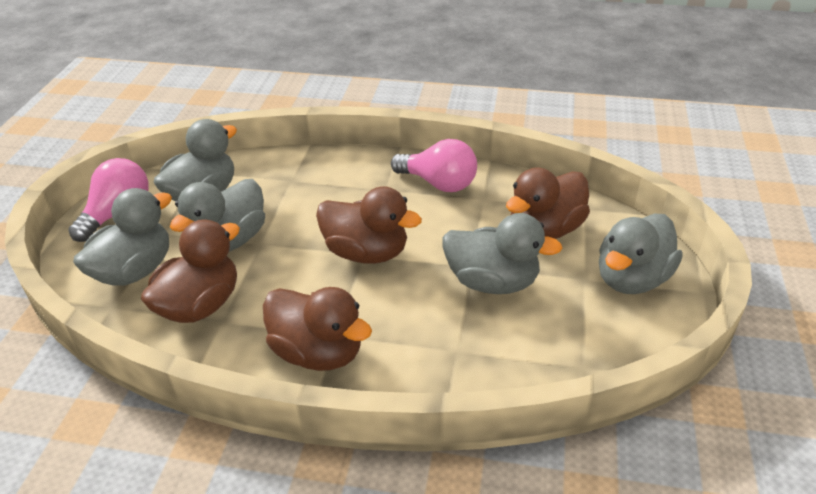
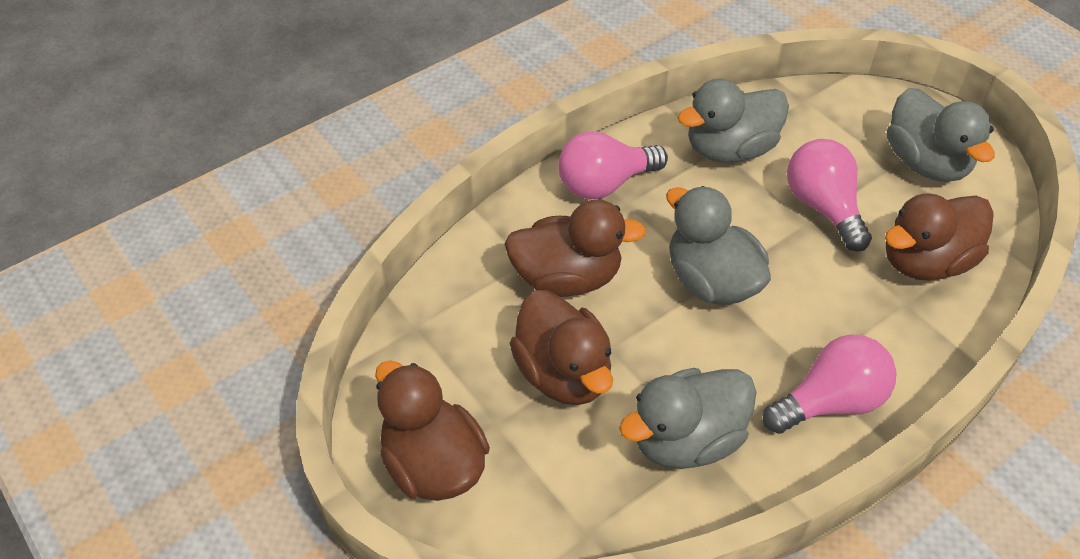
grey duck: [73,188,172,285] [153,119,237,201] [170,179,265,252] [442,213,563,294] [599,214,683,294] = 5 -> [619,368,756,469] [666,186,771,305] [678,79,789,163] [887,88,995,182] = 4
pink light bulb: [68,158,149,242] [391,139,477,192] = 2 -> [558,131,668,200] [763,335,896,434] [787,139,872,251] = 3

